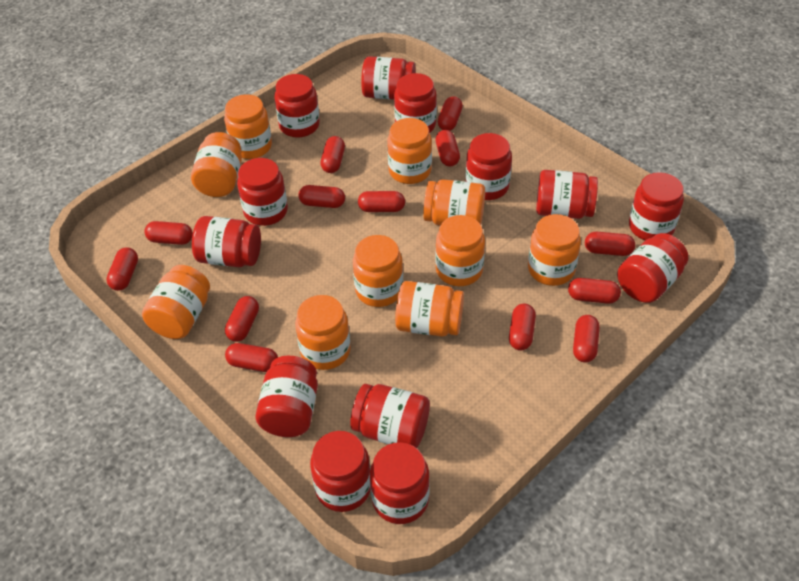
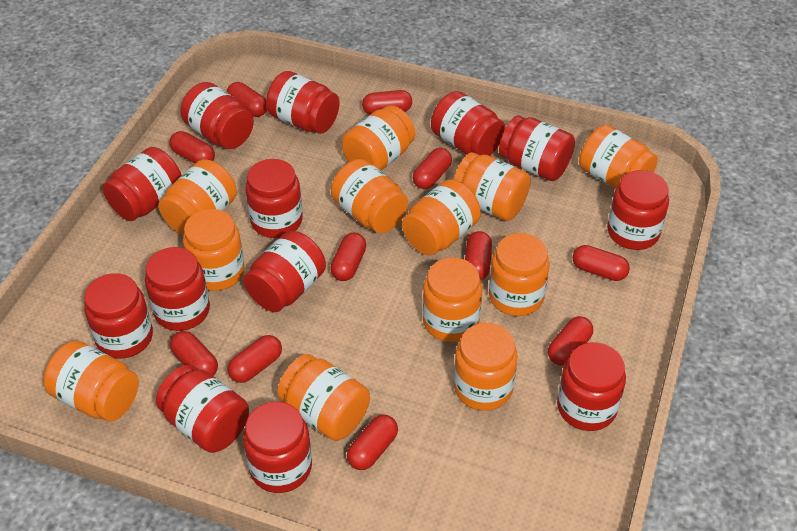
orange jar: [142,265,210,339] [191,132,242,197] [224,94,272,159] [295,295,351,370] [353,235,403,307] [387,118,432,184] [395,281,464,336] [423,179,485,226] [435,215,485,286] [528,214,581,286] = 10 -> [44,341,139,422] [158,159,237,235] [183,209,245,291] [277,354,370,441] [331,159,408,233] [342,105,415,170] [402,179,481,256] [423,257,482,342] [453,152,531,221] [454,323,518,411] [489,233,550,316] [579,125,658,189] = 12
red capsule: [106,247,138,291] [144,221,193,245] [225,296,259,342] [225,343,278,372] [298,185,345,208] [320,136,345,173] [358,191,405,212] [436,130,460,167] [438,96,463,131] [509,303,536,351] [568,278,621,304] [573,315,600,363] [585,232,635,256] = 13 -> [169,131,215,163] [170,331,218,376] [227,82,267,117] [227,335,282,383] [330,233,366,281] [347,415,398,470] [362,90,412,115] [413,148,452,189] [465,231,492,280] [548,316,593,365] [572,245,630,281] = 11

